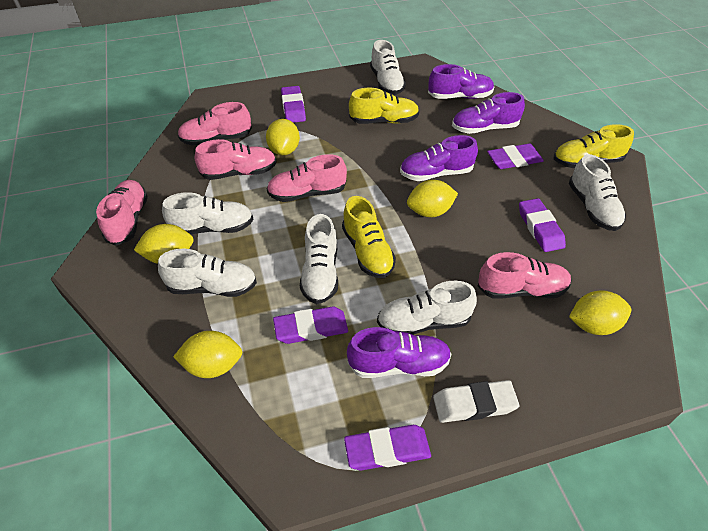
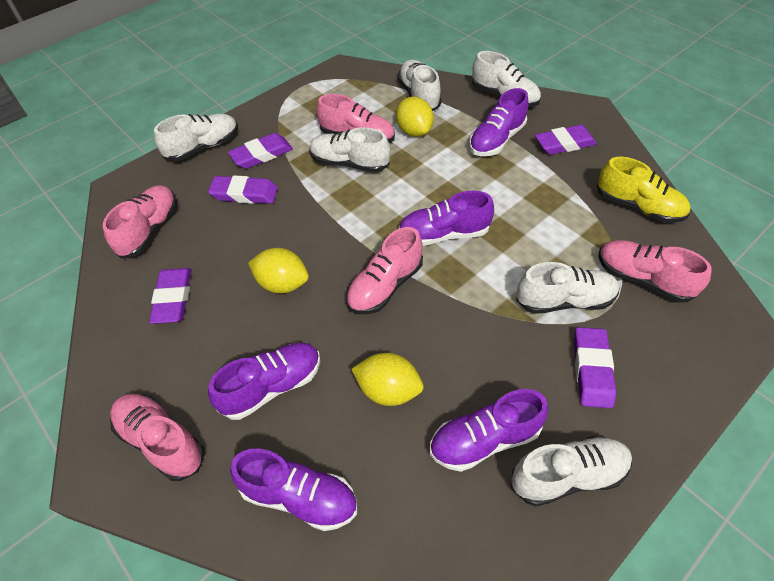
purple shoe: [347,327,451,378] [400,135,478,181] [428,64,495,99] [452,92,525,134] = 4 -> [208,343,320,420] [230,448,357,531] [398,190,494,246] [430,389,548,472] [469,88,529,156] = 5
white eraser: [433,380,519,423] = 1 -> none = 0
yellow lemon: [134,224,194,264] [173,331,242,378] [266,119,300,155] [407,180,458,217] [569,290,631,335] = 5 -> [248,248,309,293] [351,353,424,406] [396,97,434,137] = 3
yellow shoe: [342,196,396,278] [349,88,419,124] [554,124,634,168] = 3 -> [597,157,690,223] = 1

